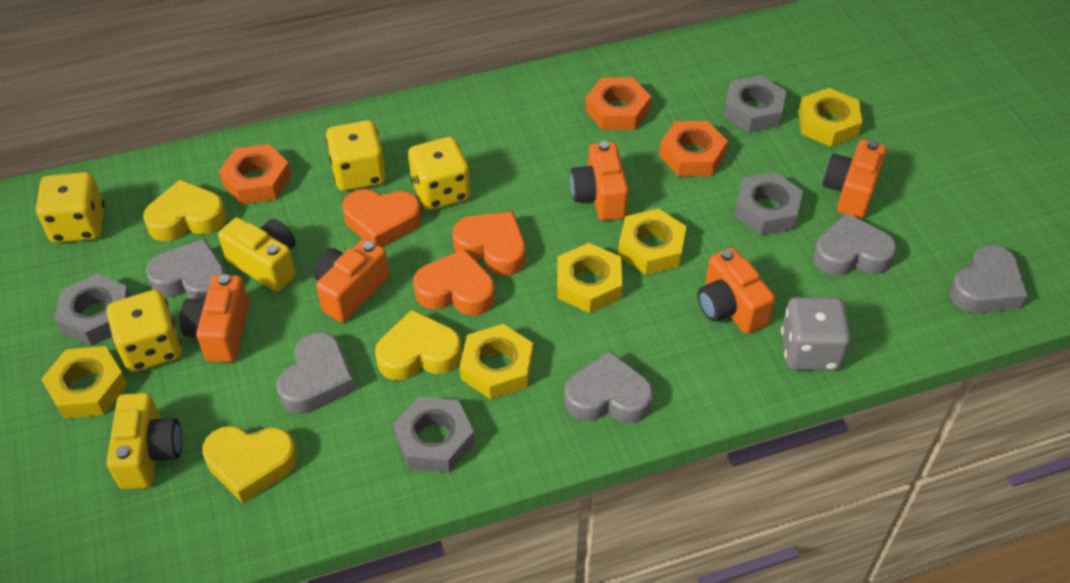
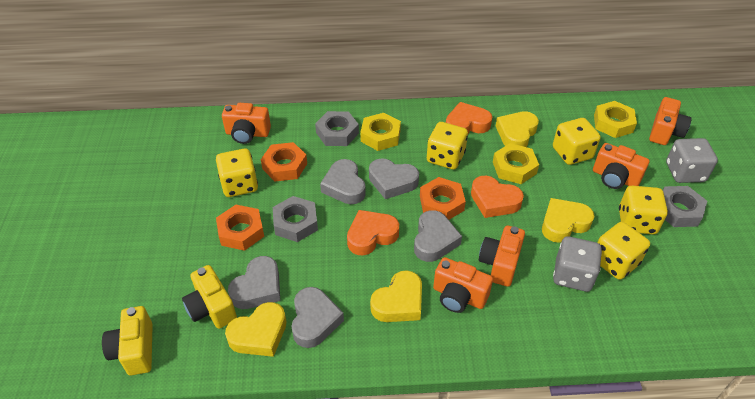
grey dice: [781,297,851,371] = 1 -> [553,236,602,292] [666,138,718,183] = 2
grey nut: [55,274,131,346] [393,397,475,473] [723,76,786,132] [734,172,803,235] = 4 -> [273,196,318,242] [315,111,359,146] [663,186,707,227] = 3
yellow dice: [36,172,105,243] [107,290,182,372] [326,120,386,191] [408,137,470,210] = 4 -> [216,148,258,197] [427,122,468,170] [553,118,601,165] [597,222,650,280] [619,186,668,234] = 5
yellow heart: [143,179,227,241] [202,426,297,503] [375,310,462,380] = 3 -> [225,302,287,357] [370,270,422,322] [496,111,539,147] [542,198,595,243] = 4
yellow nut: [41,346,128,419] [460,324,533,400] [557,243,622,313] [618,208,687,275] [799,88,862,147] = 5 -> [360,113,401,151] [493,143,539,184] [594,101,637,138] = 3

